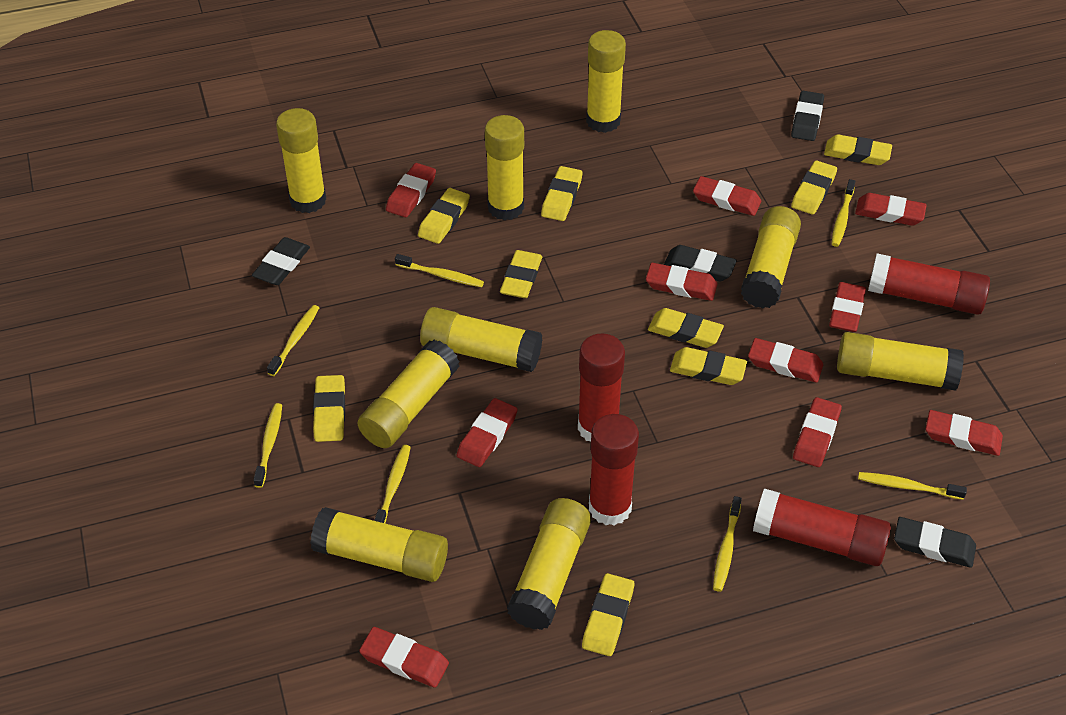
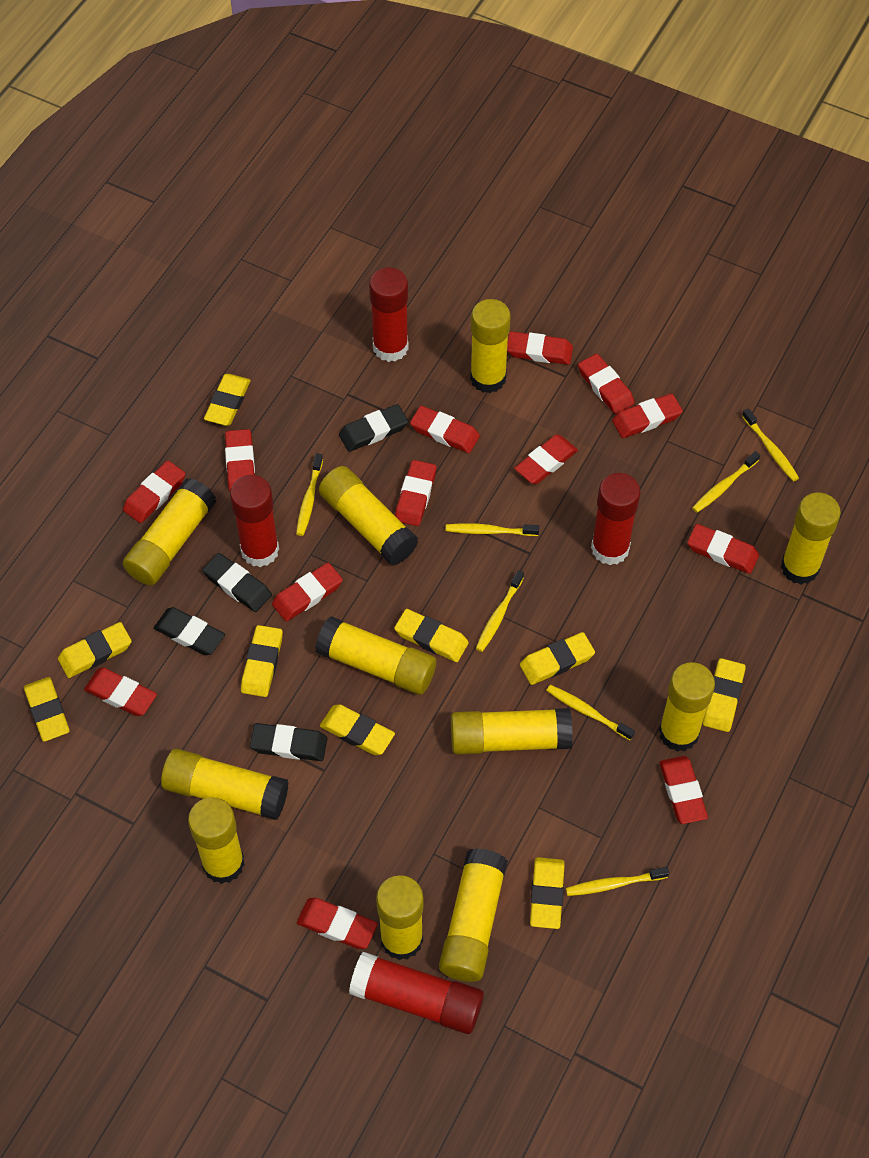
red eraser: [359,627,449,688] [386,163,436,217] [457,398,518,467] [646,263,718,301] [693,176,761,216] [748,338,823,383] [793,397,842,467] [829,282,866,332] [855,193,927,226] [926,410,1003,456] = 10 -> [84,668,157,716] [123,460,185,523] [225,429,255,491] [272,562,343,621] [297,898,378,949] [395,460,436,526] [410,406,480,453] [507,331,573,365] [515,435,578,484] [578,354,635,414] [612,393,683,438] [660,756,708,824] [687,524,759,574] = 13
yellow glue stick: [276,108,326,213] [310,507,448,582] [358,340,460,448] [420,307,542,372] [485,115,524,220] [507,498,591,630] [586,30,626,133] [741,206,801,309] [837,332,964,391] = 9 -> [123,478,216,586] [161,749,288,820] [188,797,245,884] [315,616,436,695] [319,466,418,566] [376,875,424,960] [439,848,508,982] [451,708,573,755] [470,299,511,393] [659,662,715,752] [780,493,841,585] = 11

